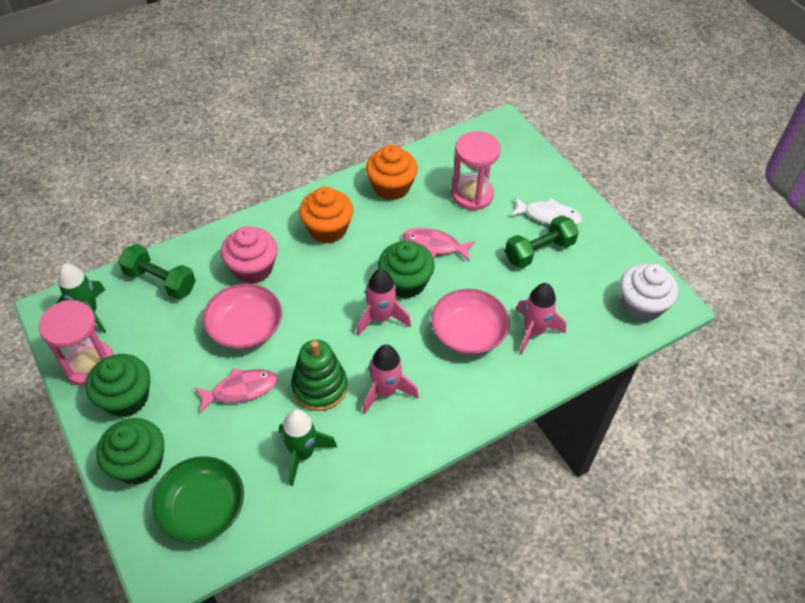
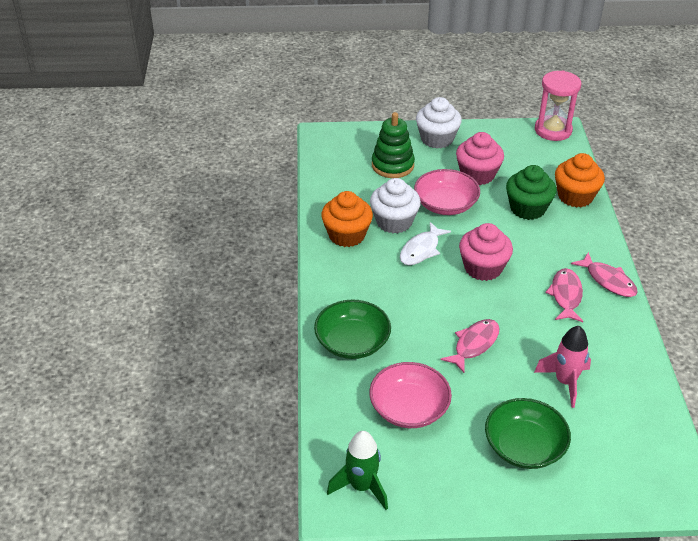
green bowl: [152,456,244,543] = 1 -> [314,300,391,359] [485,398,571,469] = 2
green cupcake: [86,354,150,417] [97,418,164,485] [378,241,435,298] = 3 -> [506,165,556,220] = 1
green dumbbell: [118,244,196,299] [505,215,579,268] = 2 -> none = 0
green rocket: [56,264,106,333] [279,409,337,486] = 2 -> [327,431,388,510] = 1
pink cupcake: [221,226,277,284] = 1 -> [456,132,504,185] [459,223,513,281] = 2
pink fish: [194,368,278,413] [403,228,475,261] = 2 -> [440,319,500,373] [545,268,583,322] [571,252,638,297] = 3
pink hourglass: [39,300,114,386] [451,131,501,210] = 2 -> [535,70,581,141] = 1
pink rocket: [357,269,411,336] [363,345,419,414] [516,283,566,355] = 3 -> [534,326,591,408] = 1
white cupcake: [620,264,678,322] = 1 -> [370,178,421,233] [416,97,462,148] = 2

